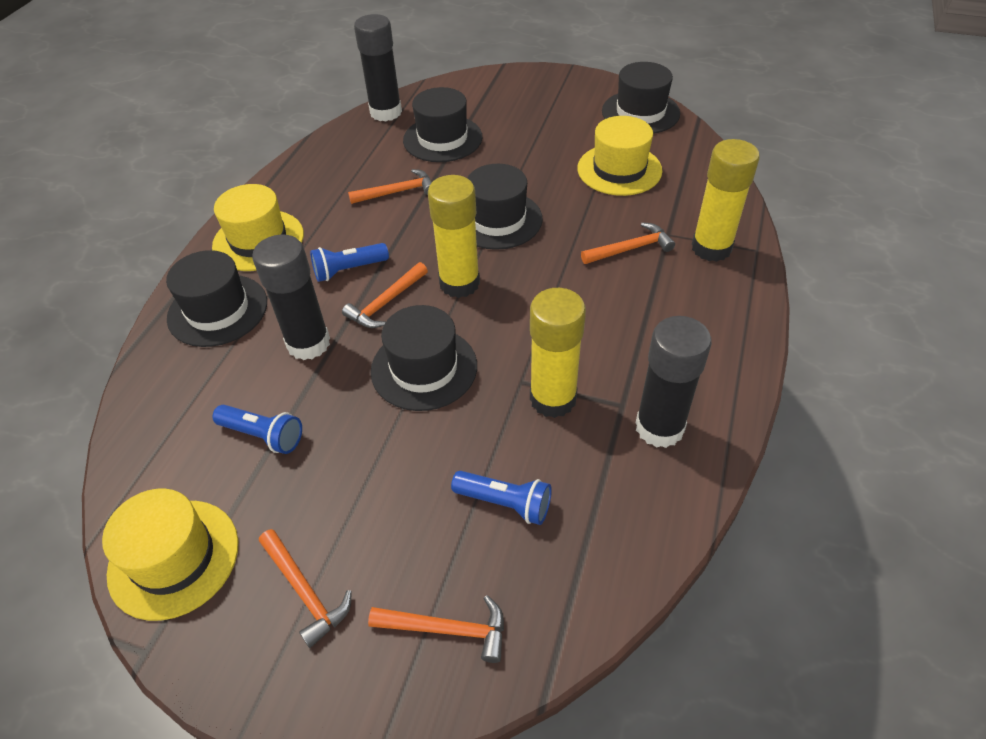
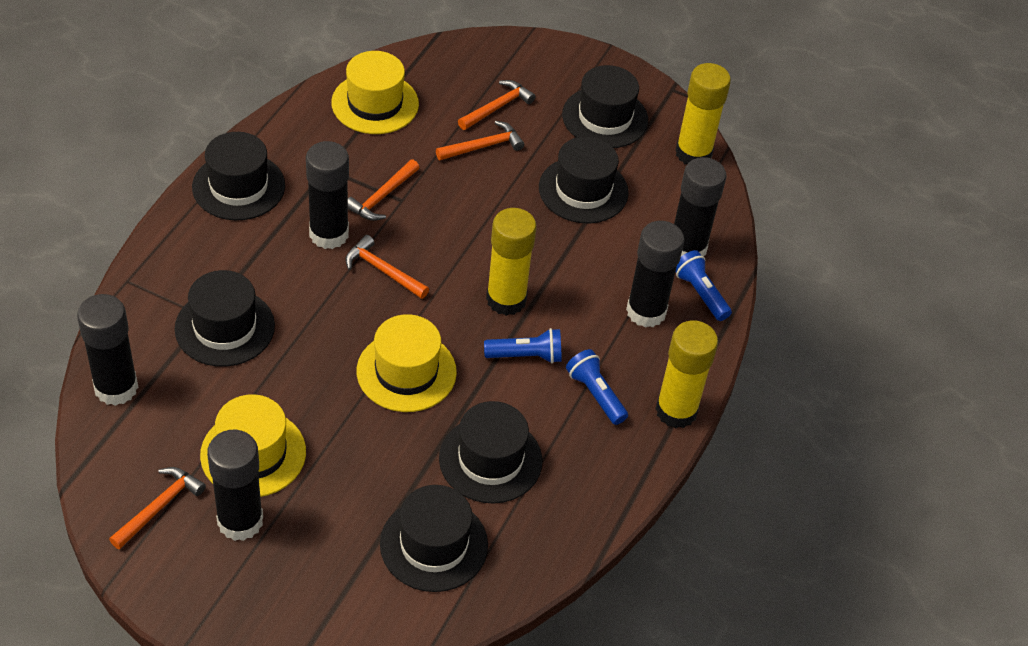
black glue stick: [252,235,330,360] [354,14,402,121] [636,316,712,448] = 3 -> [77,294,138,406] [207,430,263,541] [306,141,349,249] [626,221,684,328] [674,157,727,256] = 5
black hat: [166,250,267,347] [371,305,477,411] [403,87,482,162] [468,164,543,250] [602,62,680,134] = 5 -> [174,270,275,367] [192,132,285,220] [380,485,488,592] [439,401,542,503] [539,136,629,224] [562,65,648,148] = 6

